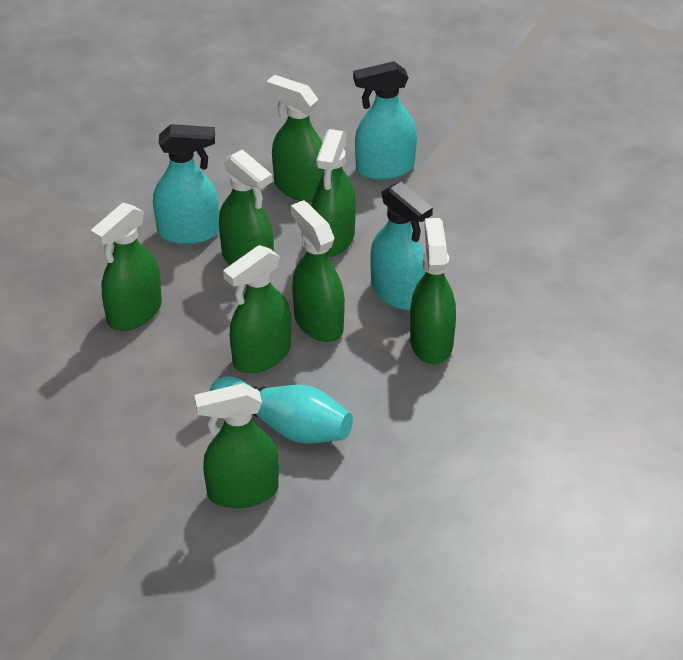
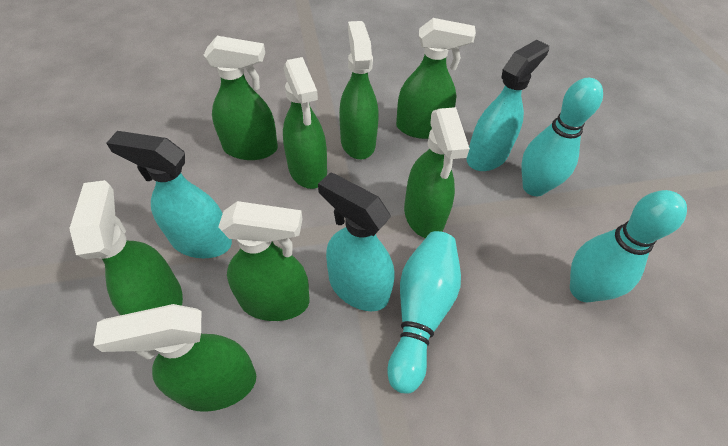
turquoise bowling pin: [210,376,353,444] = 1 -> [387,231,461,394] [521,78,603,196] [570,190,687,302] = 3

